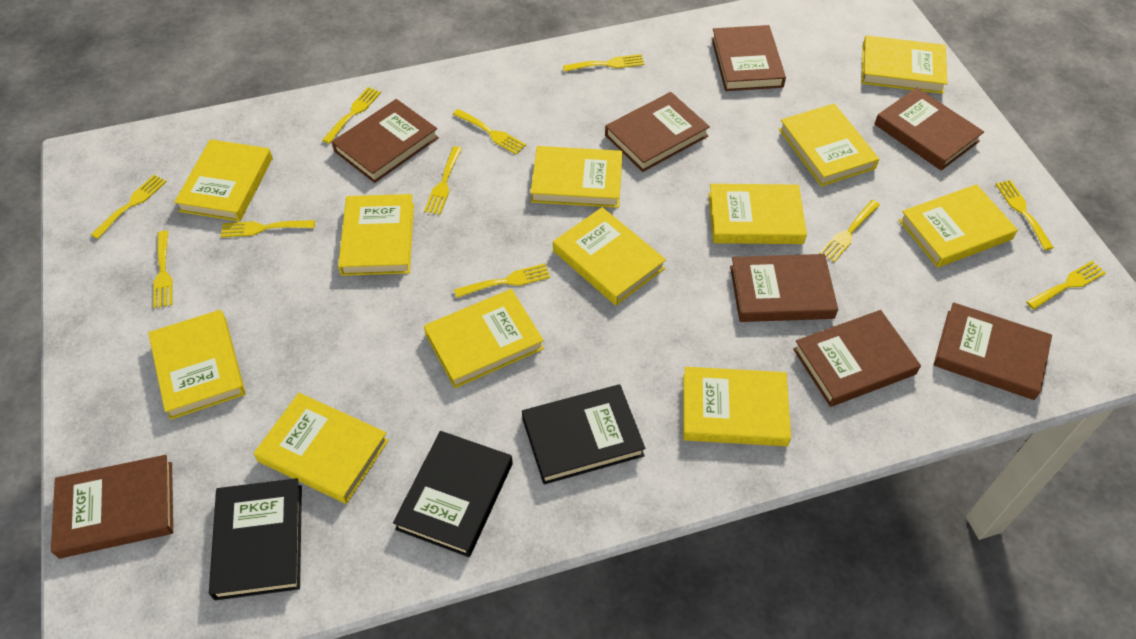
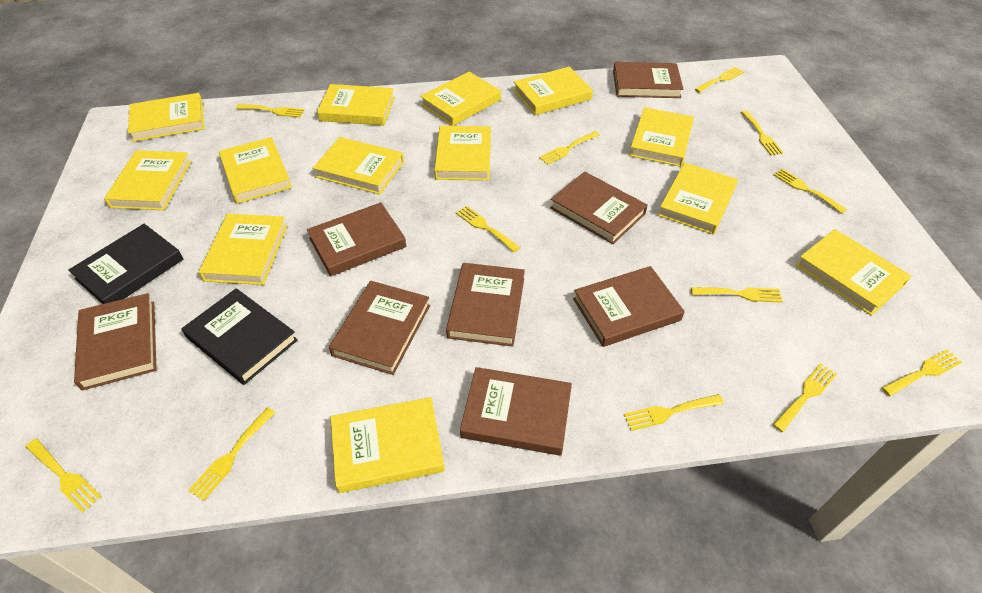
black book: [209,478,302,600] [393,431,513,557] [522,384,645,485] = 3 -> [68,224,183,304] [181,288,298,385] = 2
yellow book: [148,310,245,420] [174,139,273,222] [254,393,389,504] [338,194,414,276] [424,289,544,388] [530,146,623,208] [553,207,666,305] [683,367,791,446] [709,184,807,244] [779,104,879,186] [862,35,948,94] [899,184,1018,268] = 12 -> [104,150,192,210] [128,93,204,142] [199,214,287,285] [219,137,292,204] [313,137,404,195] [317,84,395,125] [331,397,445,493] [420,72,501,126] [434,126,491,180] [513,67,593,115] [629,107,694,167] [658,163,738,235] [796,229,911,316] = 13
yellow fork: [91,175,167,239] [153,231,173,308] [220,220,315,237] [322,87,381,144] [424,146,462,215] [453,109,526,155] [454,263,550,298] [563,54,645,72] [819,200,880,262] [996,180,1054,250] [1026,261,1106,310] = 11 -> [26,438,101,513] [188,407,276,501] [236,104,304,117] [456,205,520,252] [539,131,600,165] [624,394,724,431] [691,287,783,303] [695,67,744,93] [741,111,783,155] [772,363,837,432] [774,169,847,214] [882,349,962,396] = 12

